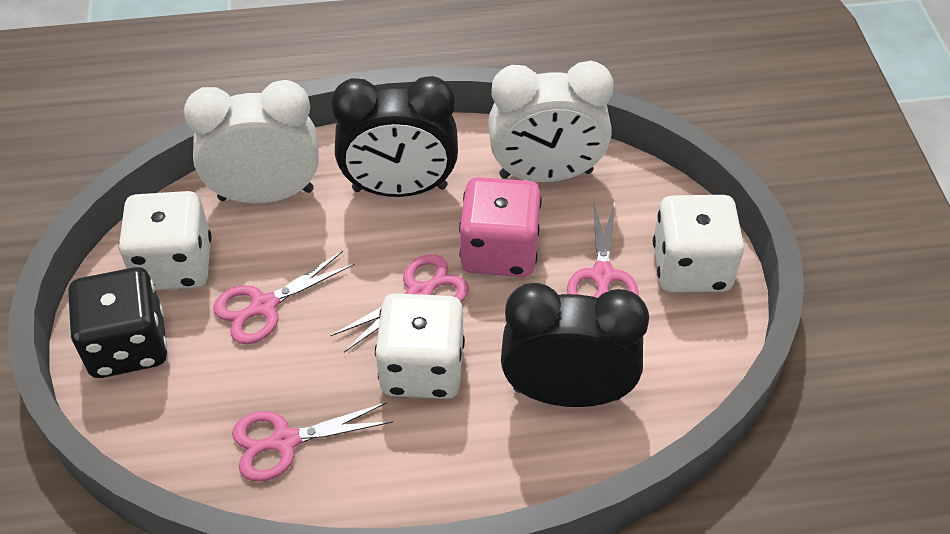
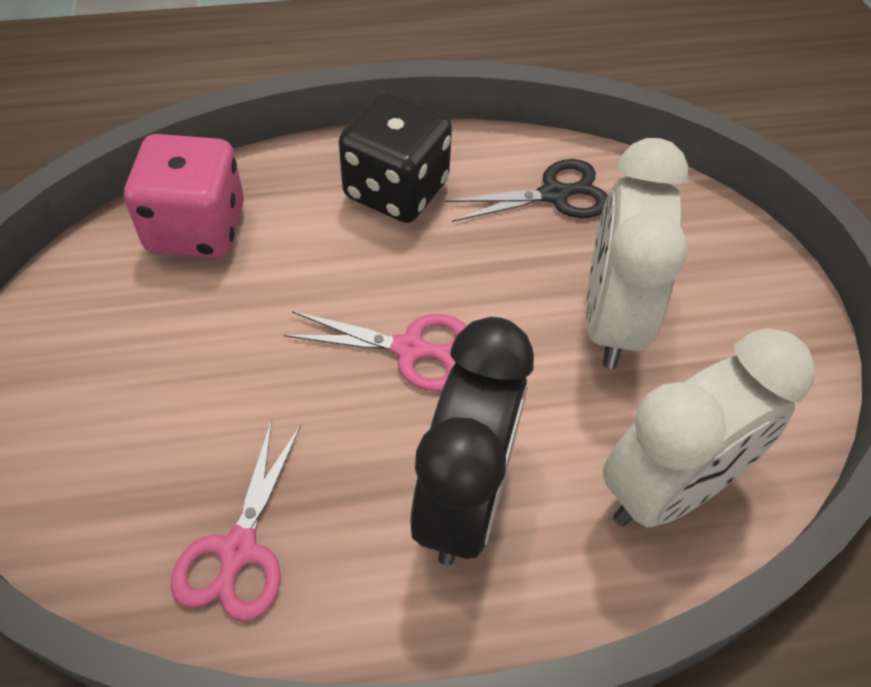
black clock: [331,76,458,197] [501,283,649,407] = 2 -> [410,317,534,565] = 1
black scissors: none = 0 -> [445,159,608,222] = 1
pink scissors: [213,251,355,344] [232,402,393,482] [330,254,469,353] [567,201,639,298] = 4 -> [171,420,301,622] [284,311,466,392] = 2
white dice: [119,191,212,290] [375,293,465,399] [653,195,744,293] = 3 -> none = 0

